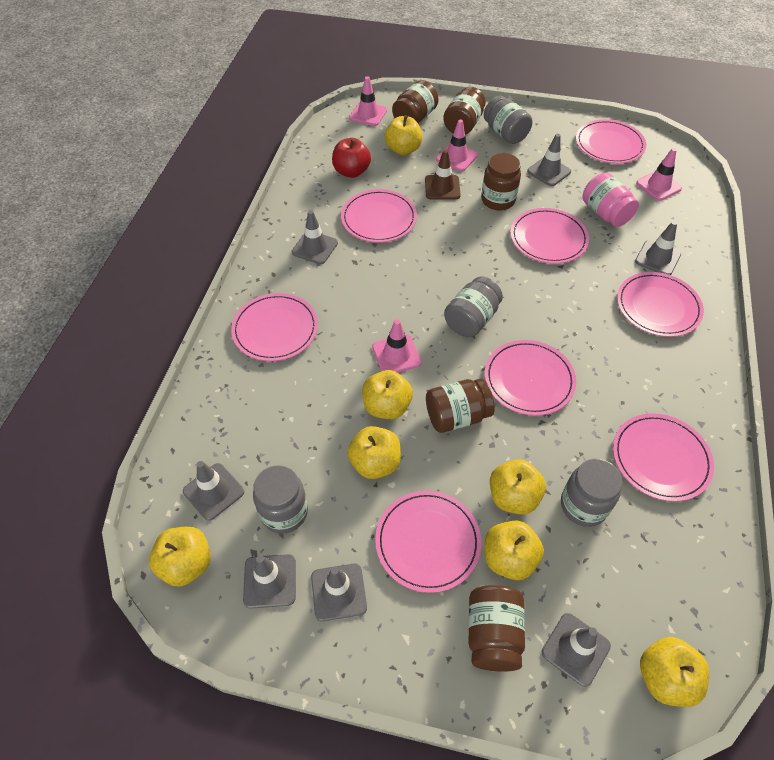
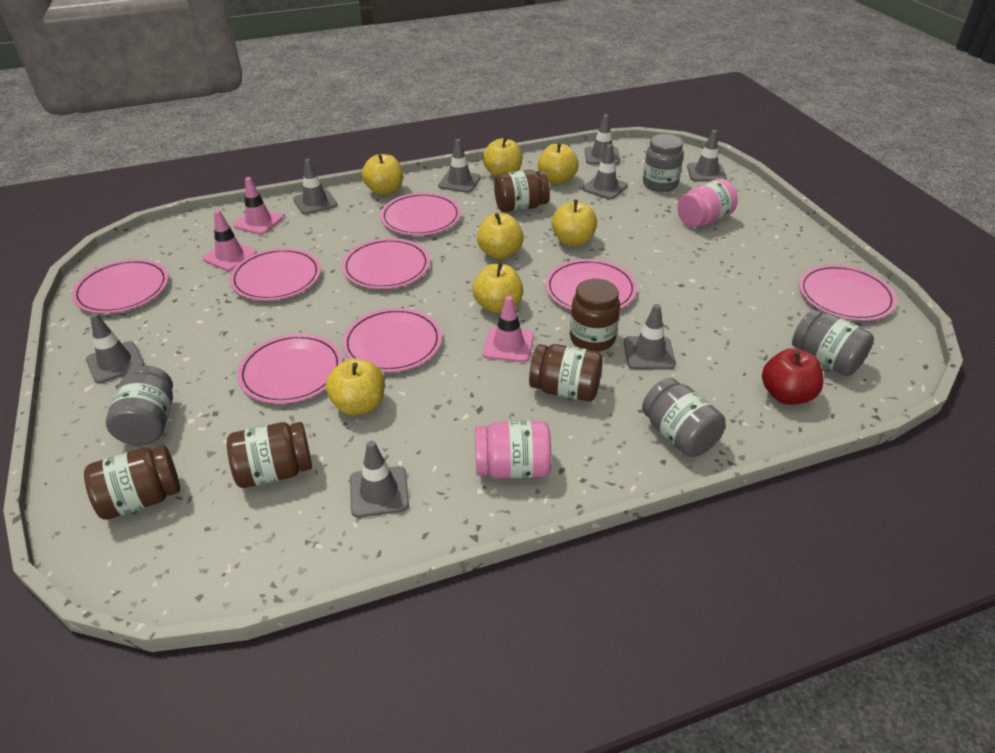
brown traffic cone: [425,150,461,199] = 1 -> none = 0
grey traffic cone: [183,461,244,521] [243,554,296,609] [292,210,338,264] [311,564,367,621] [527,134,571,186] [542,613,611,687] [635,221,681,275] = 7 -> [86,313,145,384] [293,158,337,215] [350,441,409,518] [438,139,481,193] [582,144,628,200] [585,114,620,165] [624,304,676,370] [687,130,726,182] = 8
pink jar: [582,173,639,227] = 1 -> [475,421,551,478] [677,179,738,228] = 2
pink traffic cone: [349,76,387,126] [372,319,422,373] [436,119,478,171] [636,148,682,201] = 4 -> [203,210,257,271] [233,177,284,235] [483,296,534,362] = 3

